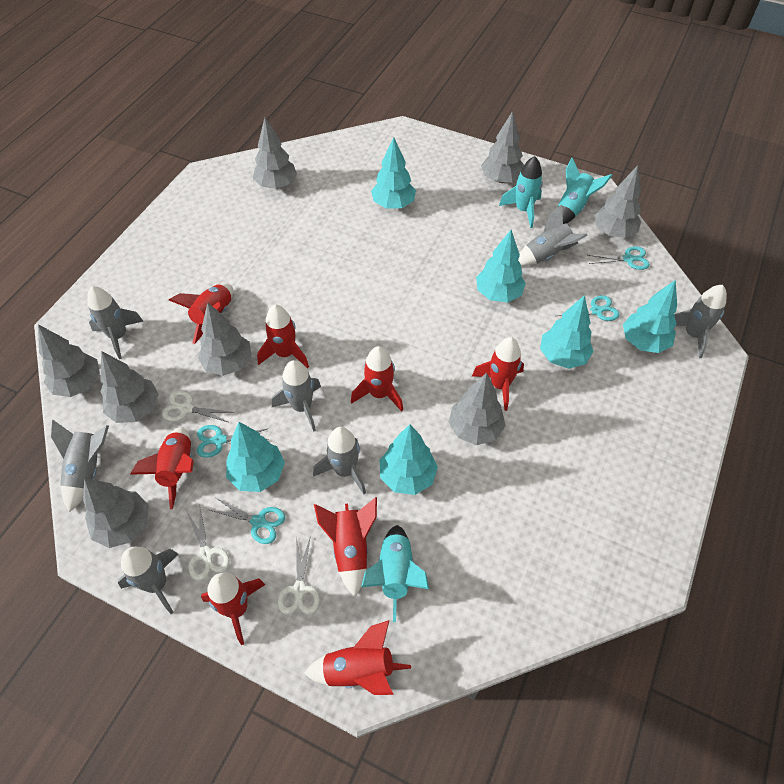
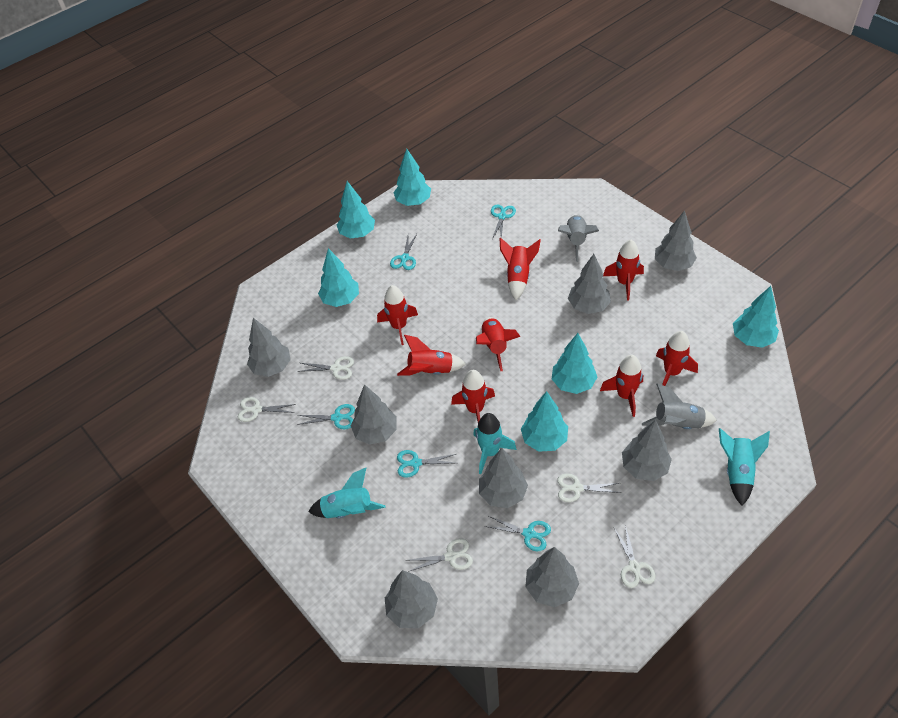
grey rocket: [51,419,109,512] [87,286,144,359] [118,547,178,614] [272,360,321,432] [313,427,366,494] [518,204,588,266] [674,285,727,358] = 7 -> [558,215,599,262] [642,384,717,429] = 2
turquoise scissors: [197,425,269,458] [210,498,285,544] [556,295,619,321] [588,246,650,270] = 4 -> [297,404,355,430] [390,234,417,270] [397,450,456,477] [485,516,551,551] [491,205,516,239] = 5
white scissors: [162,391,232,423] [186,504,230,581] [278,536,320,614] = 3 -> [238,397,296,422] [298,356,354,380] [408,538,473,572] [557,473,621,502] [614,525,656,588] = 5

